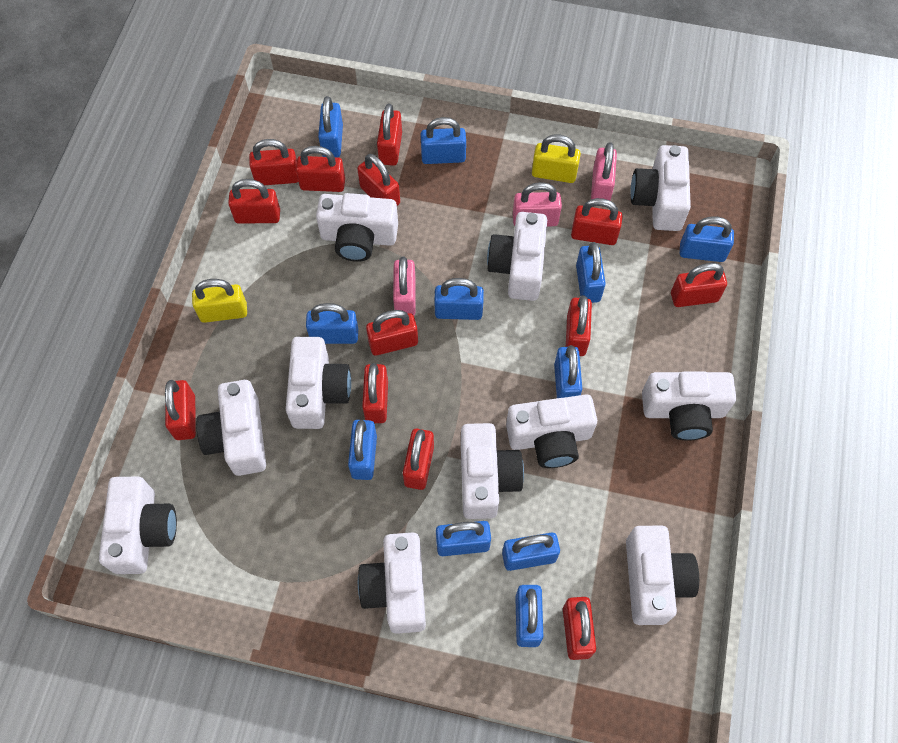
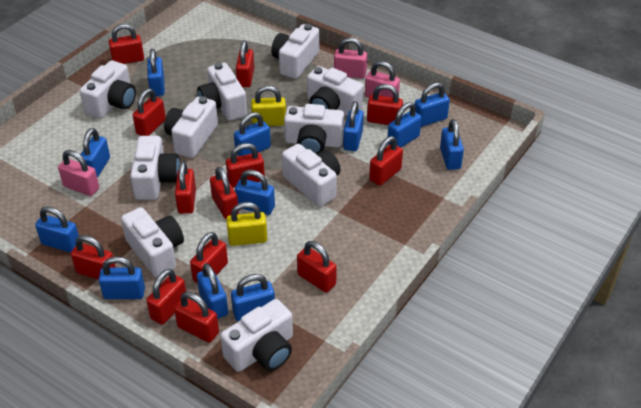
blue padlock: [306,303,358,344] [318,96,343,157] [348,420,377,480] [421,117,466,164] [434,278,484,320] [436,521,491,556] [502,533,560,571] [515,585,543,647] [554,345,582,398] [576,242,606,303] [680,217,734,262] = 11 -> [35,206,79,253] [80,128,110,178] [99,256,145,299] [147,49,165,96] [197,263,228,319] [231,274,275,321] [234,112,271,156] [235,170,275,215] [343,101,364,151] [388,102,421,147] [415,83,450,127] [440,119,464,170] = 12
white camera: [99,476,177,574] [196,380,266,476] [286,337,351,429] [316,193,398,262] [358,532,426,634] [461,423,524,519] [487,212,547,301] [506,395,597,468] [626,526,699,625] [630,145,691,231] [642,372,736,441] = 11 -> [80,60,136,118] [121,207,184,277] [130,136,180,200] [164,97,218,158] [197,63,247,121] [220,299,293,372] [271,24,319,79] [282,144,341,207] [284,104,344,154] [307,66,364,116] = 10

